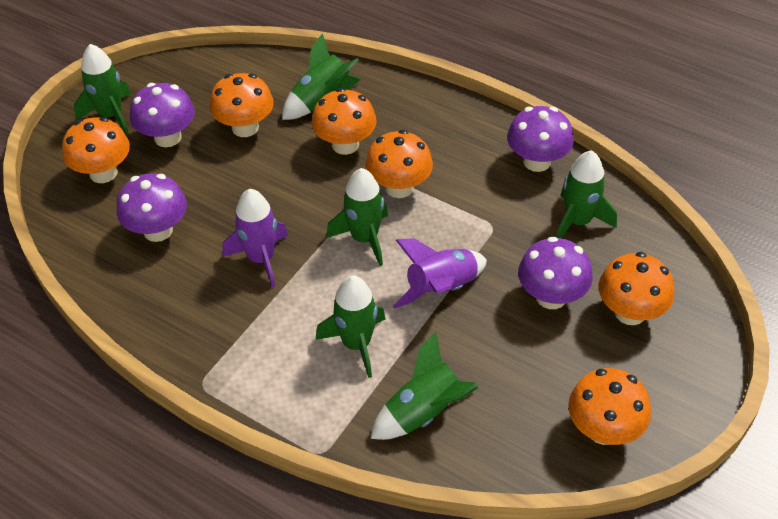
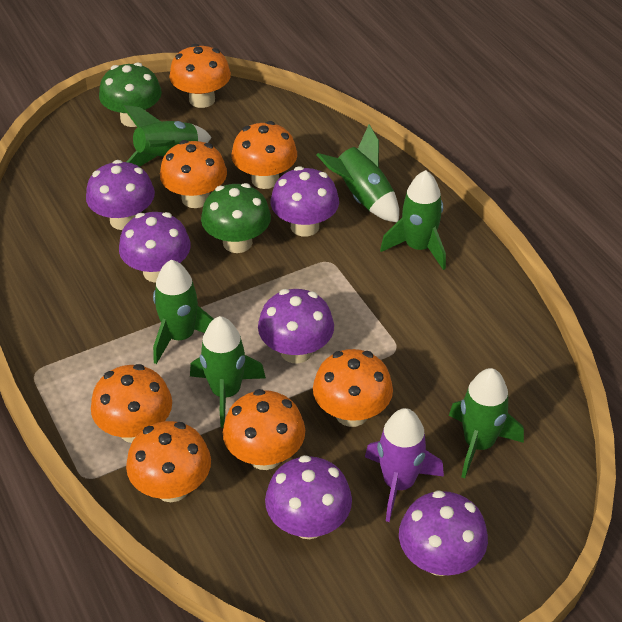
green mushroom: none = 0 -> [99,62,162,127] [201,183,271,253] = 2
orange mushroom: [62,117,130,183] [210,73,274,137] [311,88,377,155] [365,130,433,198] [568,368,651,445] [598,252,674,325] = 6 -> [91,364,172,443] [126,421,211,502] [160,140,227,208] [169,44,231,108] [223,389,305,470] [231,121,297,189] [313,349,393,427] = 7
purple mushroom: [117,173,187,242] [130,83,195,147] [507,106,574,172] [518,236,593,309] = 4 -> [86,160,155,230] [119,212,191,283] [258,289,334,364] [265,455,352,539] [271,166,339,237] [399,490,488,576] = 6
purple rocket: [222,189,288,288] [393,238,487,309] = 2 -> [365,408,444,522] = 1

